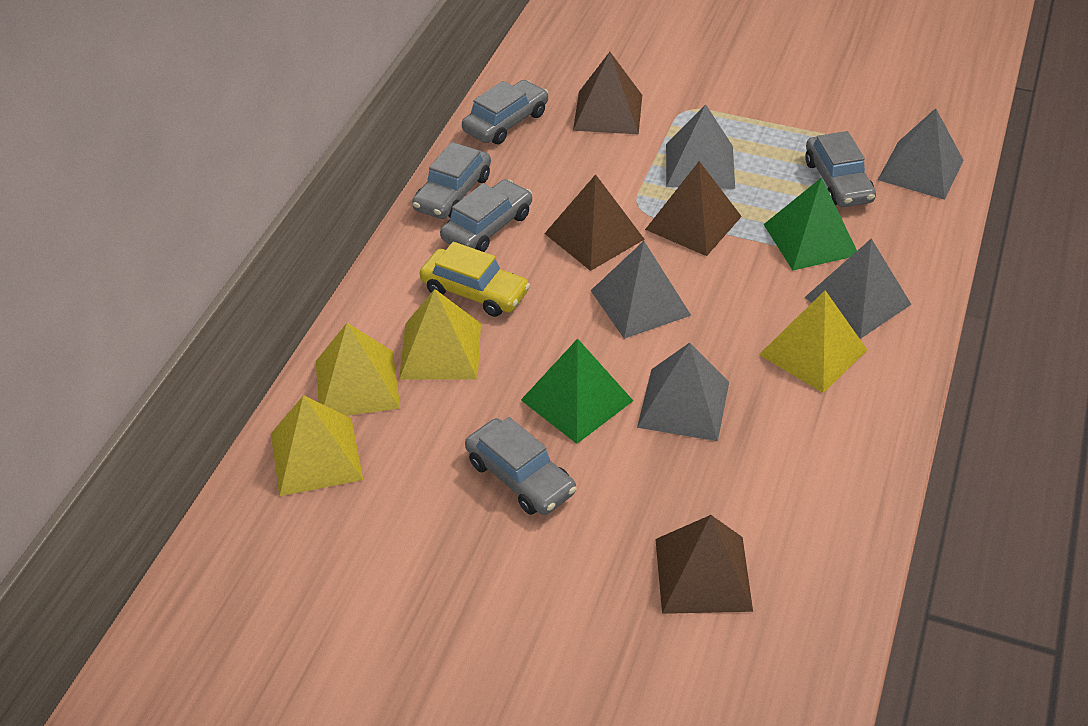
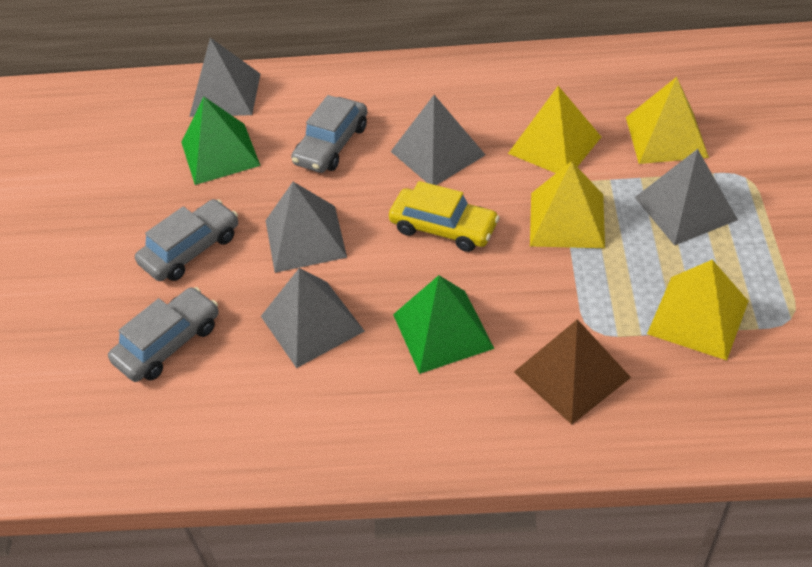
brown pyramid: [544,174,645,271] [573,52,642,134] [645,161,742,256] [656,515,753,614] = 4 -> [514,319,631,425] = 1
grey car: [412,142,491,219] [440,179,532,252] [462,80,548,144] [465,417,577,515] [805,131,876,207] = 5 -> [108,287,219,382] [135,199,238,281] [291,95,367,173] = 3

